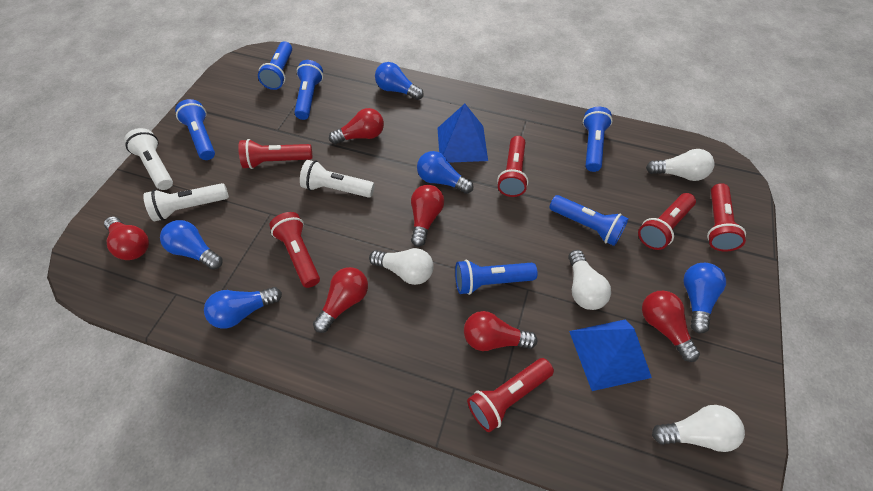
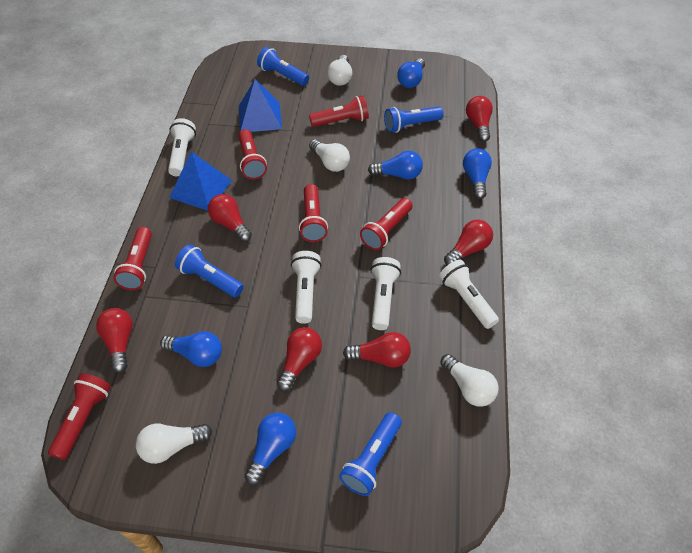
blue flashlight: [175,99,215,160] [258,41,292,90] [294,60,323,120] [455,260,538,295] [549,195,629,246] [583,107,612,172] = 6 -> [175,244,244,297] [257,47,309,86] [339,412,402,496] [384,106,444,133] = 4
white flashlight: [124,128,173,190] [143,183,229,221] [300,160,375,198] = 3 -> [168,118,196,176] [291,251,322,324] [370,257,401,330] [439,260,499,329] = 4

